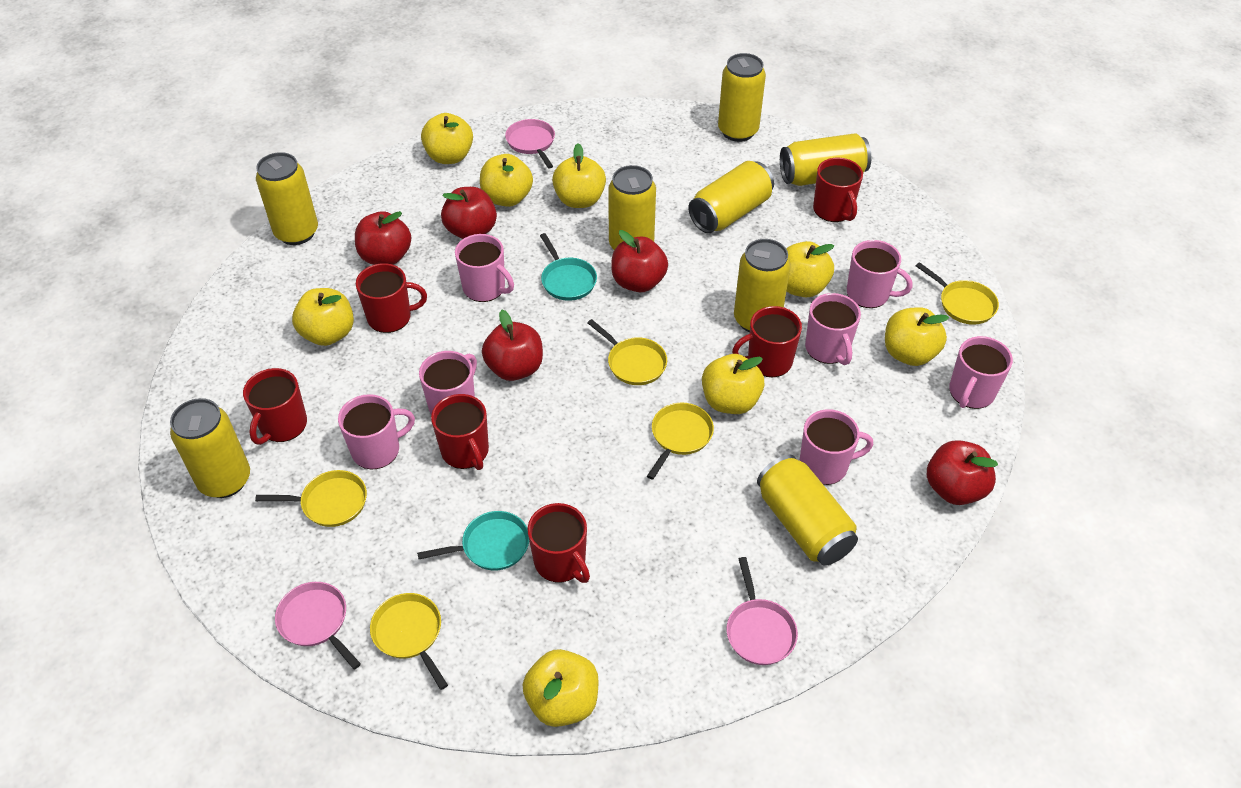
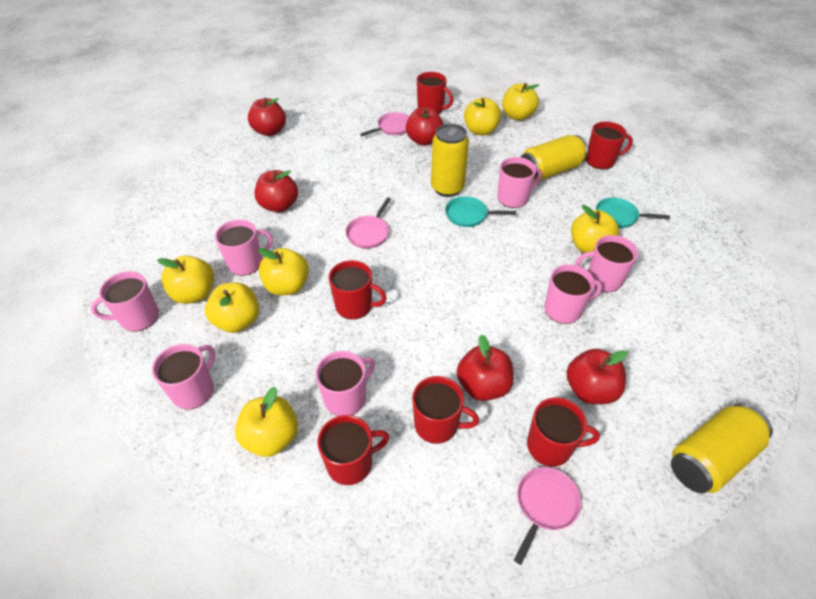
yellow apple: [292,288,354,346] [421,113,473,164] [480,154,533,207] [523,649,599,727] [552,143,606,208] [702,354,764,414] [786,241,834,297] [885,307,949,366] = 8 -> [157,255,214,304] [205,283,259,333] [235,387,298,457] [258,248,309,295] [464,98,501,135] [502,83,539,121] [571,205,619,253] = 7
yellow can: [170,398,250,498] [256,152,318,245] [608,165,656,250] [688,161,774,233] [718,53,766,142] [734,239,791,333] [757,455,858,566] [780,133,871,186] = 8 -> [431,124,469,197] [521,135,588,181] [671,403,773,493] = 3
yellow pan: [255,470,367,527] [370,593,448,690] [587,319,667,385] [647,403,714,480] [916,262,999,325] = 5 -> none = 0

